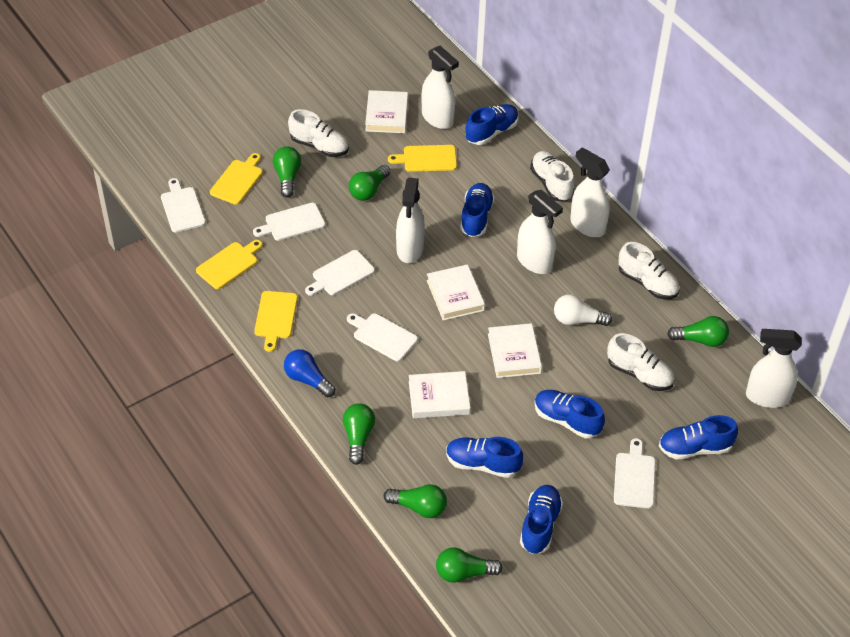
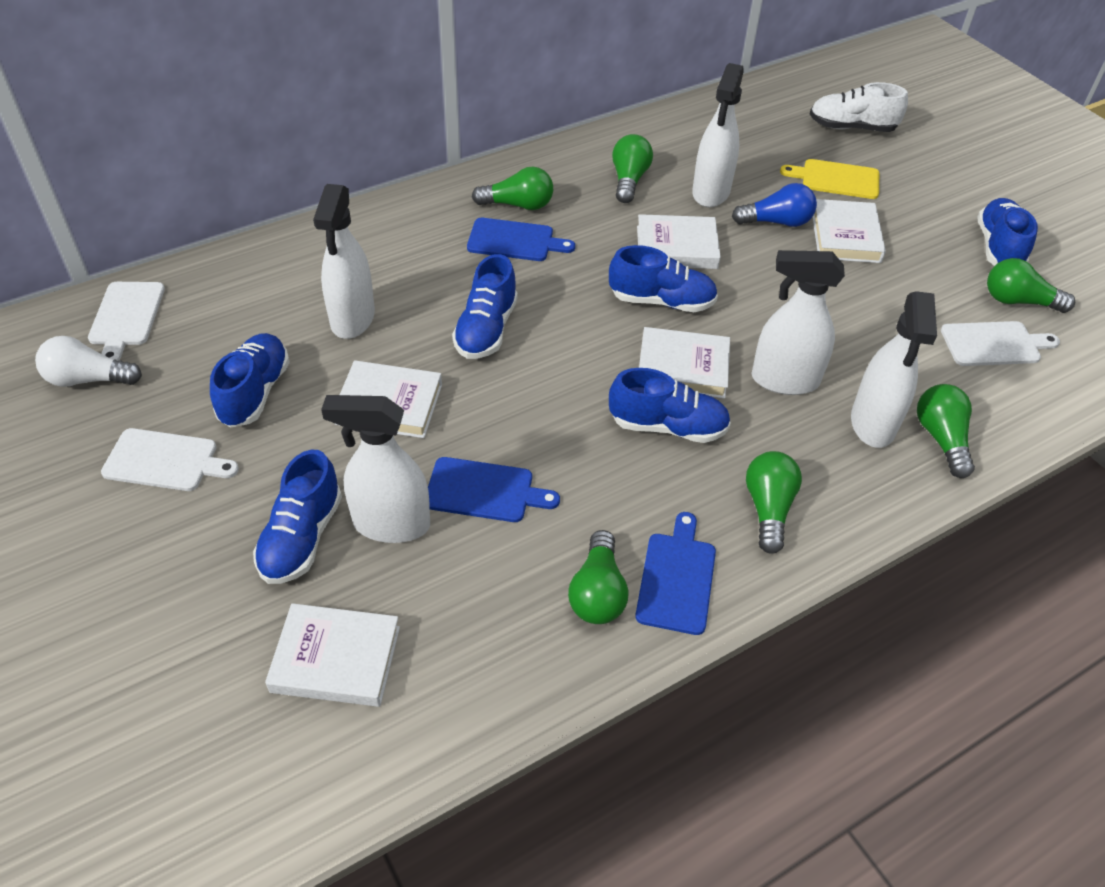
blue cutting board: none = 0 -> [428,457,560,522] [467,218,575,261] [635,512,716,635] = 3
white book: [365,90,408,133] [409,371,470,418] [427,264,485,321] [488,323,542,378] = 4 -> [265,603,400,707] [334,360,442,438] [637,214,721,269] [639,327,730,399] [812,199,886,263] = 5
white cutting board: [161,178,206,233] [253,203,325,241] [305,250,375,296] [347,313,418,361] [614,438,655,509] = 5 -> [88,282,165,361] [101,428,239,491] [941,321,1060,366] = 3
white shoe: [288,109,349,157] [530,151,574,201] [607,333,675,391] [619,242,679,299] = 4 -> [810,82,908,132] = 1
yellow cutting board: [196,240,263,289] [210,153,263,205] [254,291,298,352] [388,145,457,172] = 4 -> [780,159,879,199] = 1

